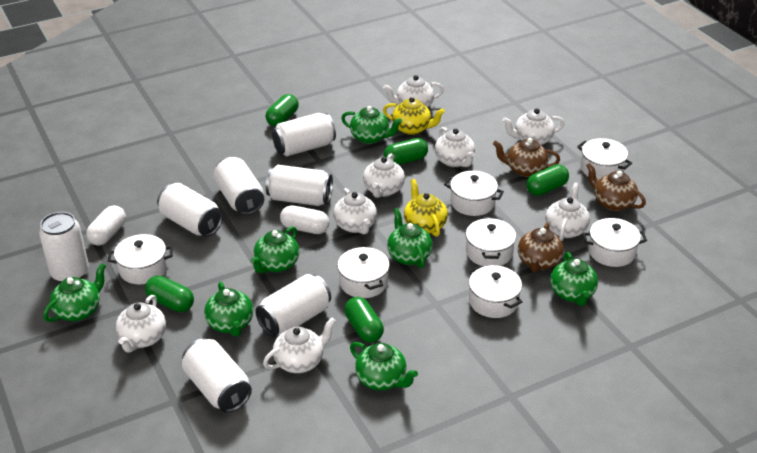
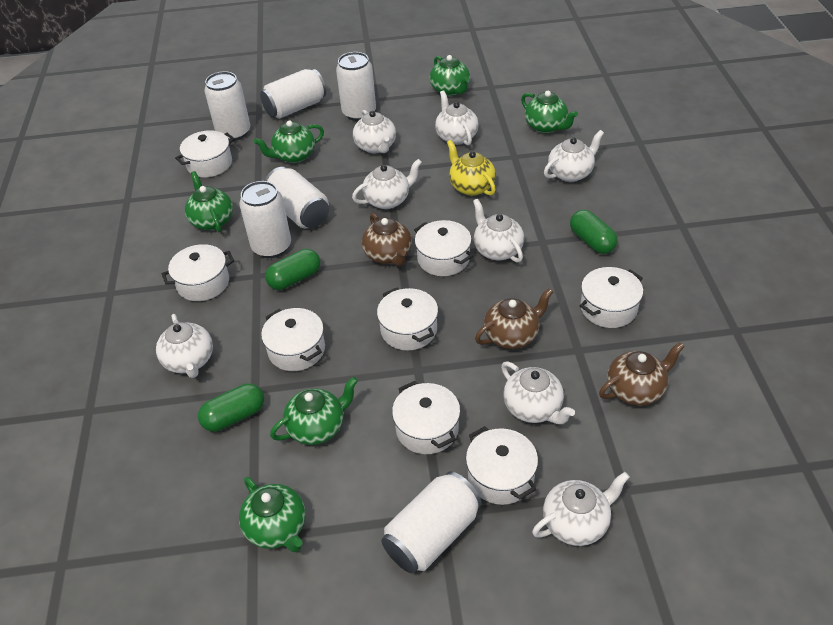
green capsule: [145,276,194,312] [266,94,299,127] [344,297,384,343] [384,138,428,165] [527,164,569,196] = 5 -> [198,383,264,432] [265,249,320,290] [570,210,618,254] = 3
green teapot: [43,263,106,322] [204,282,253,337] [250,226,299,273] [341,106,402,144] [350,342,418,391] [387,208,433,268] [550,252,598,306] = 7 -> [185,171,233,232] [239,477,305,552] [254,120,324,163] [270,377,358,445] [430,55,470,96] [521,91,578,133] = 6
white can: [39,212,89,283] [157,183,223,237] [182,339,252,413] [213,157,264,215] [255,274,331,337] [266,165,333,206] [272,113,336,156] = 7 -> [204,71,250,141] [239,181,291,258] [260,69,326,119] [265,167,329,228] [336,52,376,121] [381,471,482,573] = 6
white capsule: [86,206,126,246] [280,205,329,234] = 2 -> none = 0
white pot: [108,234,173,284] [337,246,390,298] [444,171,504,216] [466,217,516,266] [469,265,522,318] [577,138,632,180] [582,218,647,267] = 7 -> [162,244,234,301] [175,130,235,177] [261,308,325,371] [377,288,438,350] [392,381,460,454] [414,220,473,276] [466,426,538,505] [580,267,643,328] = 8
yellow teapot: [383,97,445,135] [404,179,448,237] = 2 -> [447,140,496,196] = 1

